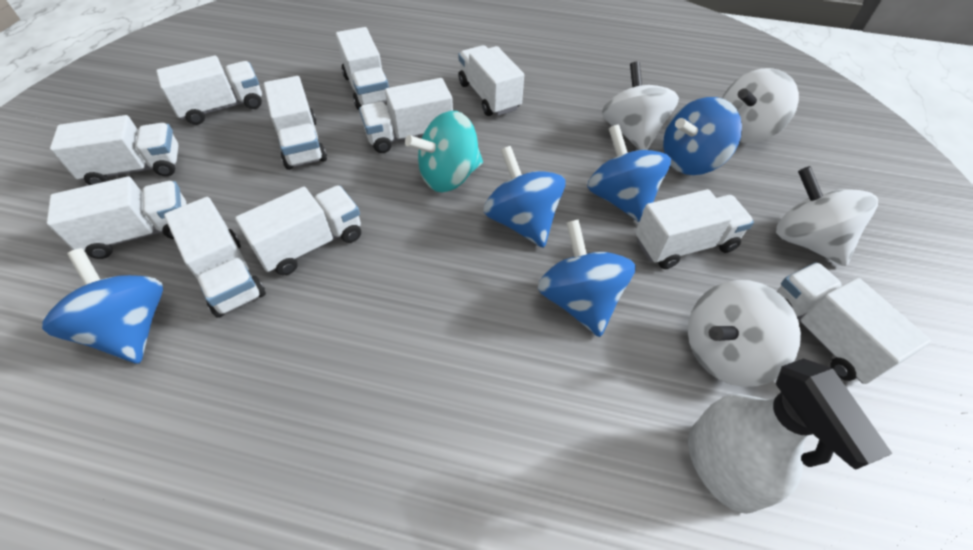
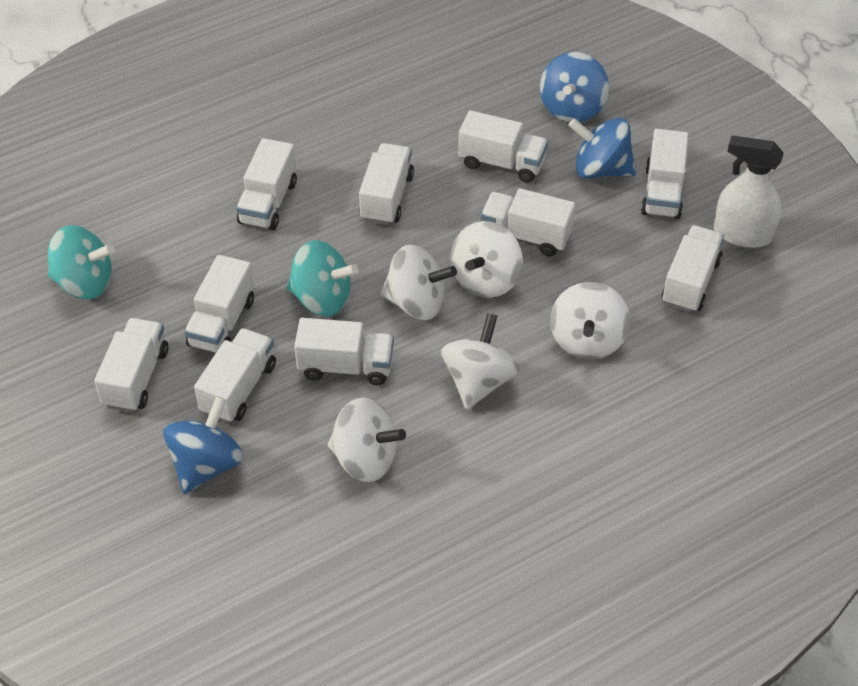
blue spinning top: [42,248,163,364] [483,146,566,248] [538,219,636,337] [587,124,671,222] [663,97,742,175] = 5 -> [163,396,244,494] [540,52,609,122] [568,118,636,178] = 3
turquoise spinning top: [405,111,483,192] = 1 -> [48,225,114,299] [286,240,358,317] = 2
white spinning top: [602,61,679,150] [688,280,801,387] [722,68,799,143] [776,166,878,266] = 4 -> [327,398,406,482] [380,245,457,320] [441,313,520,410] [451,221,523,298] [550,282,630,359] = 5
white truck: [47,176,187,259] [50,115,179,185] [156,56,262,125] [164,197,266,318] [235,185,361,275] [264,76,327,170] [336,27,389,110] [359,78,453,153] [458,45,524,116] [635,189,754,269] [777,263,931,384] = 11 -> [94,318,169,412] [184,255,254,353] [194,328,276,423] [236,138,297,230] [294,318,394,385] [359,143,414,225] [458,110,548,183] [481,188,575,256] [641,129,689,219] [662,225,724,313] = 10

